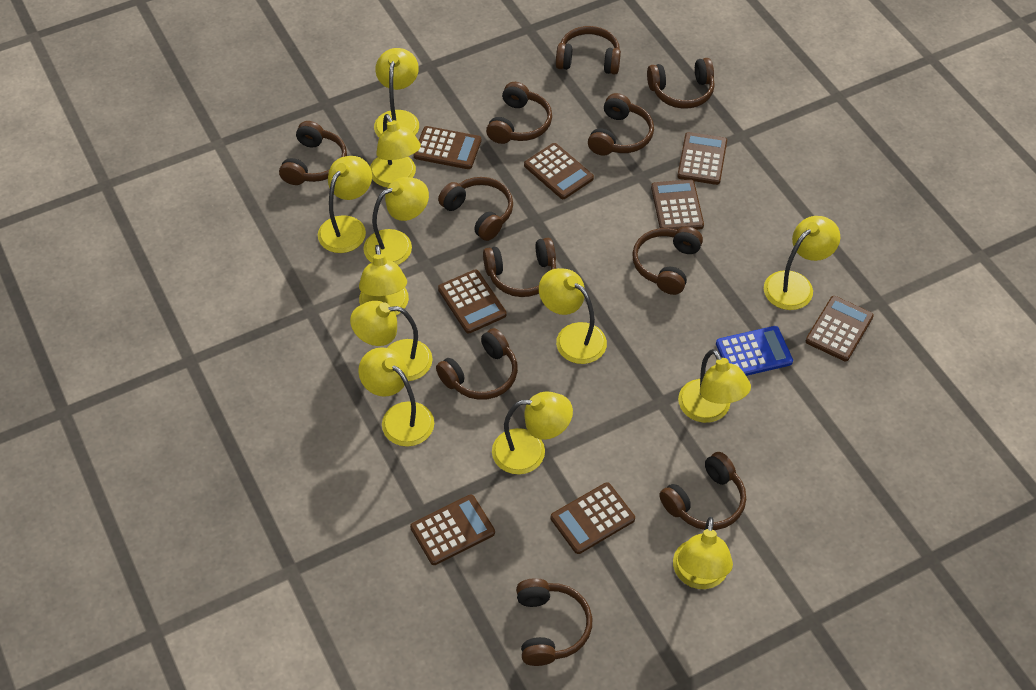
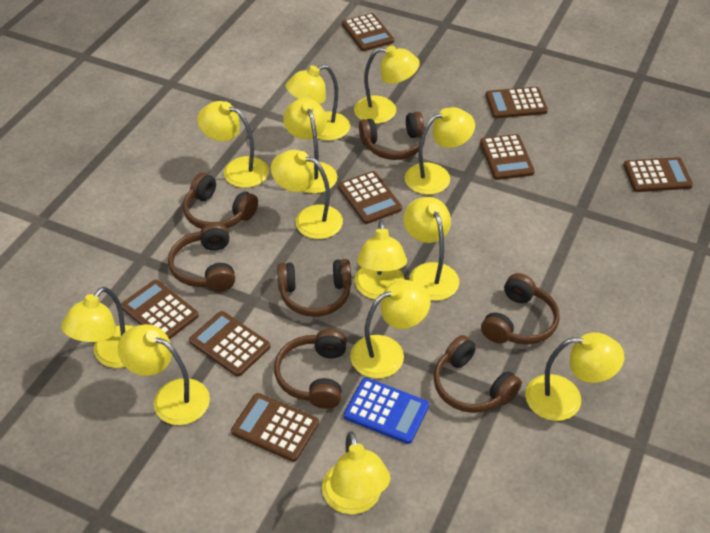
brown headphones: [279,121,347,185] [436,328,518,400] [438,177,513,241] [483,238,556,297] [486,82,552,144] [516,578,592,666] [556,26,621,75] [588,93,654,156] [632,226,703,295] [647,58,715,109] [659,452,746,530] = 11 -> [168,222,235,292] [183,173,258,229] [274,329,347,409] [277,259,351,317] [359,112,425,160] [433,335,522,413] [481,273,560,345] = 7
yellow lamp: [318,156,372,253] [350,301,433,381] [358,347,434,447] [359,245,409,315] [363,177,429,265] [370,114,421,188] [374,48,419,137] [492,392,573,474] [539,268,607,364] [673,517,733,589] [678,349,751,423] [764,216,840,310] = 12 -> [61,287,134,368] [118,324,210,425] [197,101,269,188] [271,150,343,239] [283,98,337,194] [285,65,350,141] [322,432,390,515] [350,280,431,379] [354,45,420,124] [354,220,407,300] [404,197,459,301] [405,107,475,195] [525,332,624,421] = 13

